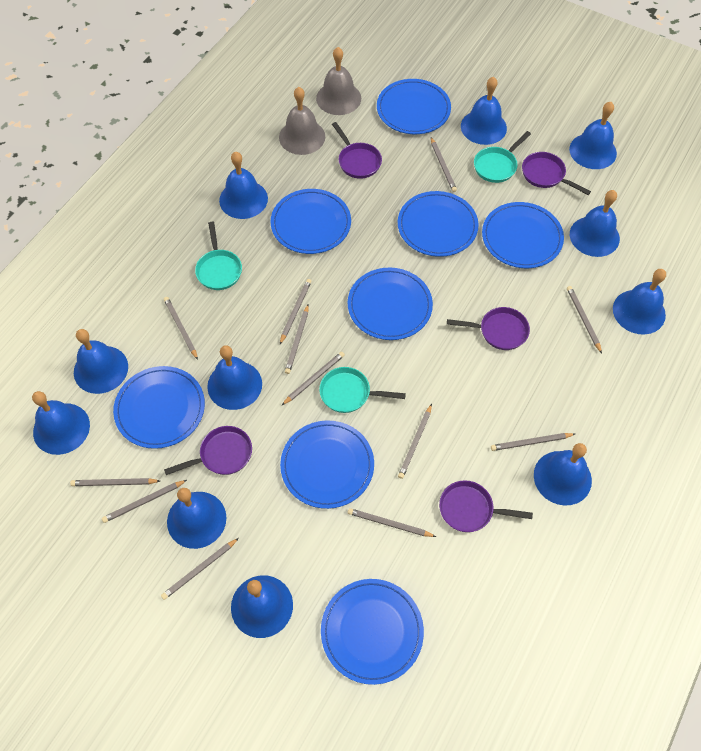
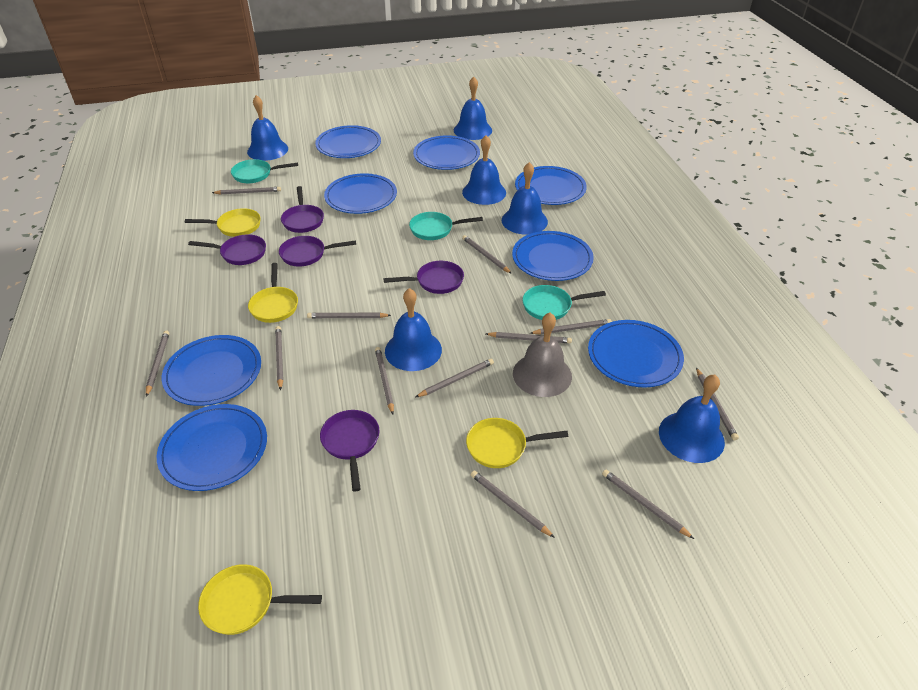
blue bell: [32,391,90,455] [74,329,128,394] [167,488,226,549] [207,345,262,410] [219,152,268,219] [231,575,293,638] [461,77,507,145] [534,443,592,506] [569,102,617,169] [570,190,620,257] [613,269,666,335] = 11 -> [247,95,288,161] [385,288,442,371] [454,77,492,140] [462,135,506,205] [502,162,548,235] [659,375,725,463] = 6
grey bell: [279,87,325,155] [316,47,361,115] = 2 -> [513,313,572,397] = 1
yellow pan: none = 0 -> [185,208,261,237] [198,564,322,635] [248,263,298,323] [466,418,569,468] = 4

